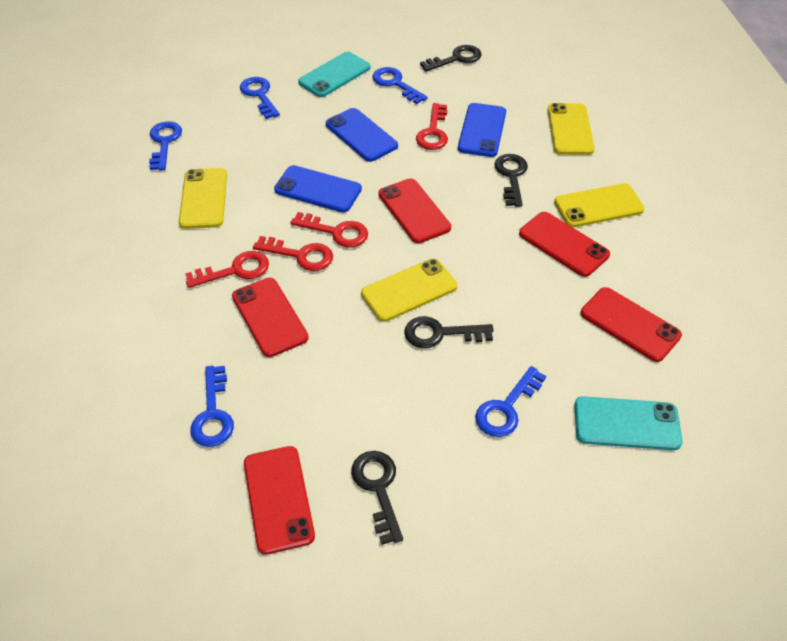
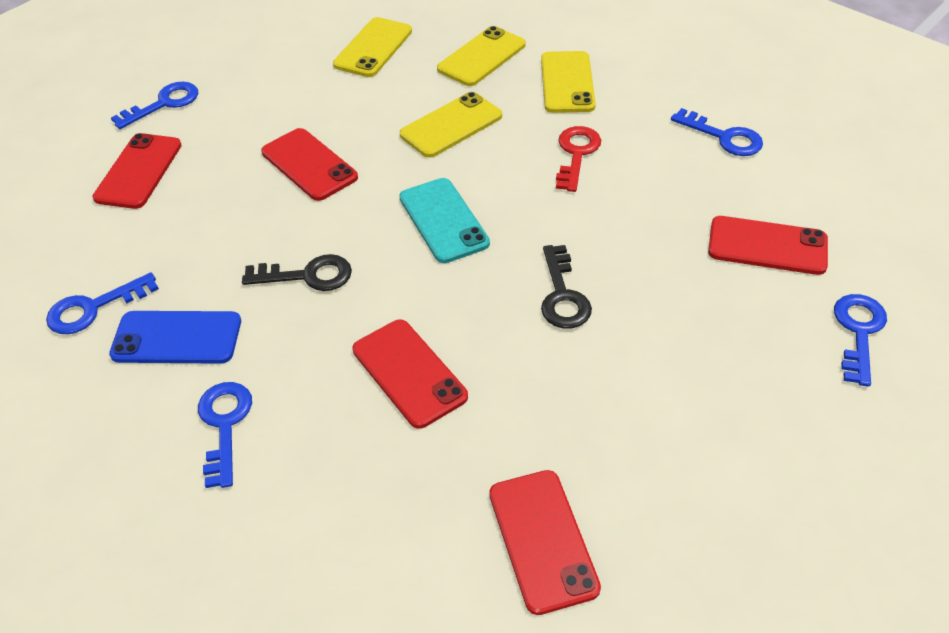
black key: [351,451,403,545] [404,316,493,348] [420,45,482,72] [494,154,528,207] = 4 -> [242,254,352,291] [541,245,592,329] = 2
blue phone: [274,165,362,213] [326,108,398,162] [458,103,506,157] = 3 -> [109,311,241,364] = 1
red key: [185,251,269,288] [253,236,333,271] [290,212,368,248] [416,103,448,150] = 4 -> [556,126,601,192] = 1
turquoise phone: [298,52,371,97] [574,396,682,450] = 2 -> [399,178,490,263] = 1

